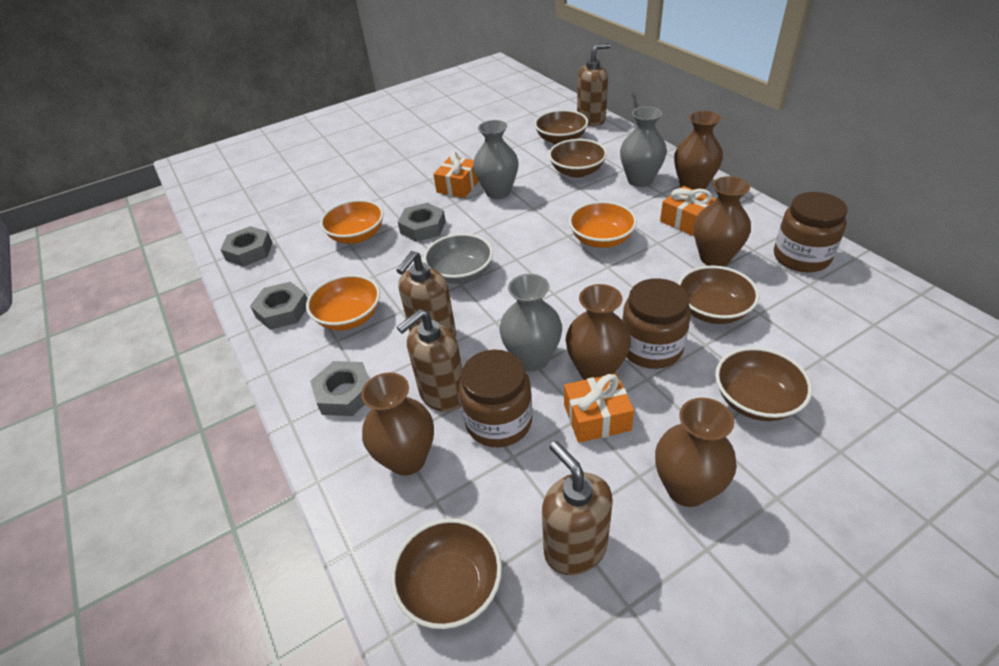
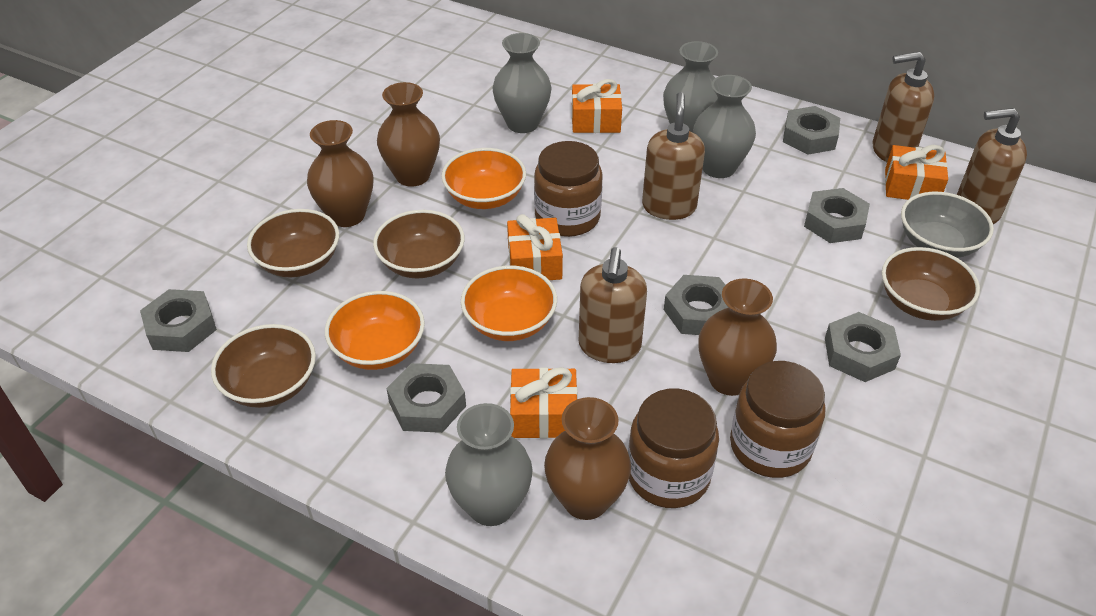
brown bowl: [391,518,502,629] [534,110,588,145] [548,139,607,178] [678,266,759,324] [715,347,812,421] = 5 -> [211,324,316,408] [247,209,339,277] [373,210,465,278] [882,247,980,321] = 4
brown vase: [361,373,434,476] [566,284,631,380] [655,398,737,507] [674,111,723,190] [694,176,751,266] = 5 -> [307,120,373,227] [377,82,440,187] [544,397,631,520] [698,279,777,396] = 4
grey nut: [220,226,273,267] [250,282,307,330] [310,361,369,416] [398,203,446,242] = 4 -> [140,289,217,352] [386,363,466,433] [664,275,729,335] [783,106,840,155] [804,188,870,243] [825,312,901,382] = 6
grey vase: [473,120,519,199] [499,274,562,371] [620,106,667,187] = 3 -> [445,403,533,526] [492,33,552,133] [663,41,718,132] [693,75,756,178] = 4
orange gift: [433,152,479,198] [564,373,634,443] [660,186,716,236] = 3 -> [507,214,563,280] [510,367,578,439] [572,79,622,133] [885,145,948,200] = 4

